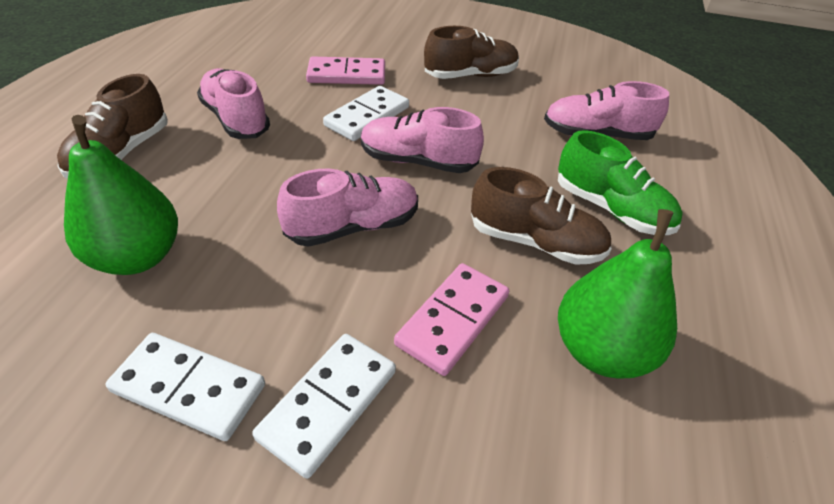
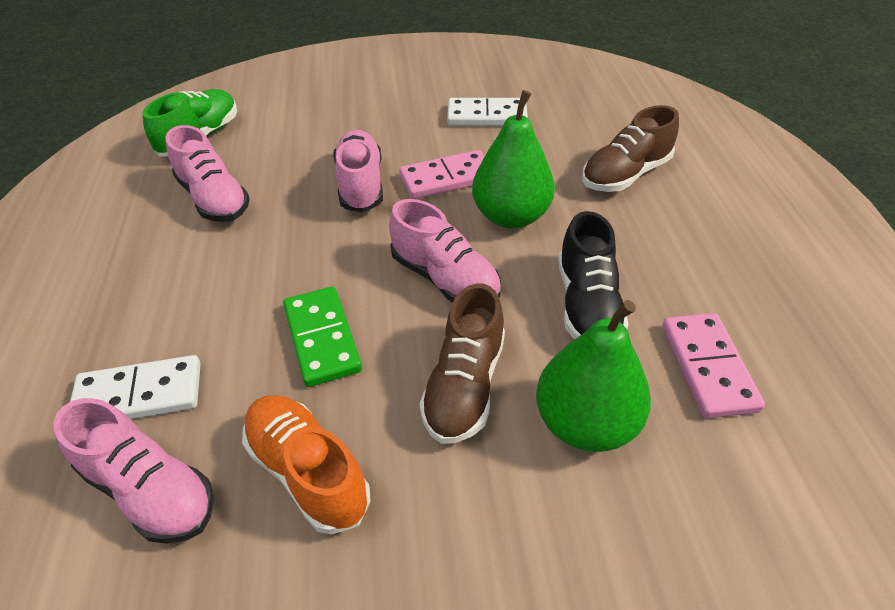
black shoe: none = 0 -> [558,211,629,339] = 1
brown shoe: [57,74,168,178] [424,26,519,79] [471,167,612,265] = 3 -> [419,283,505,444] [582,105,679,192] = 2
green domino: none = 0 -> [283,286,362,387] = 1
orange shoe: none = 0 -> [242,395,370,534] = 1
white domino: [106,333,265,441] [252,334,396,479] [323,86,409,141] = 3 -> [70,355,201,419] [447,98,528,126] = 2

